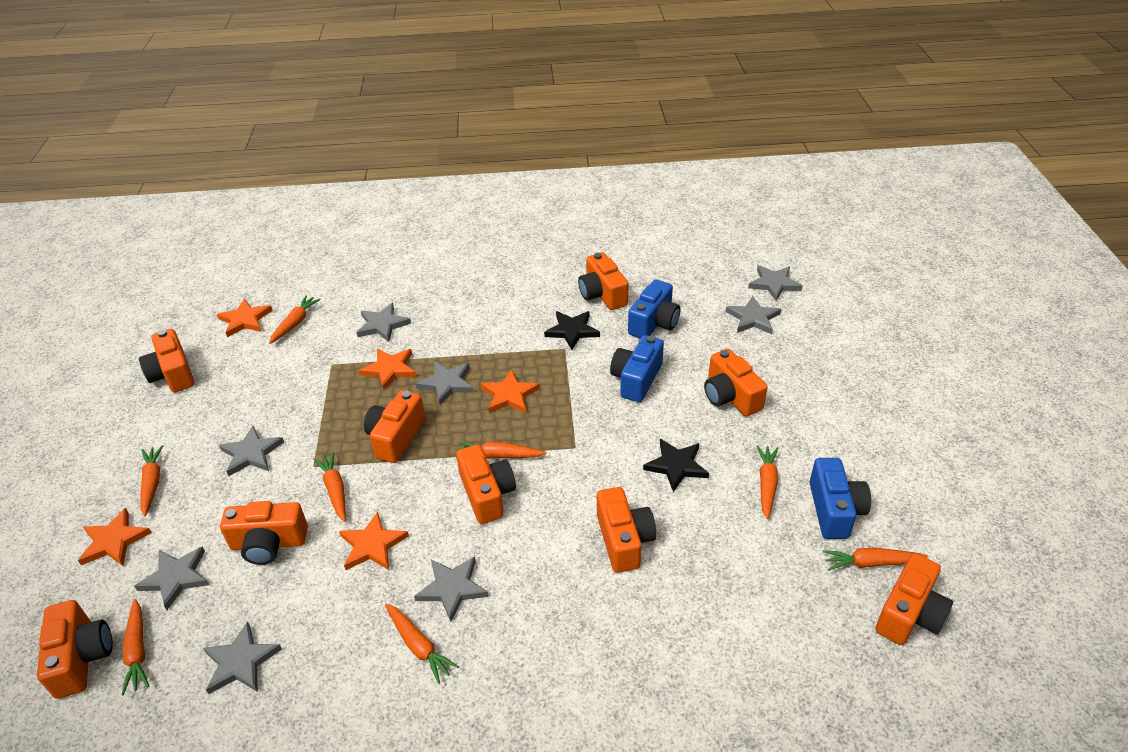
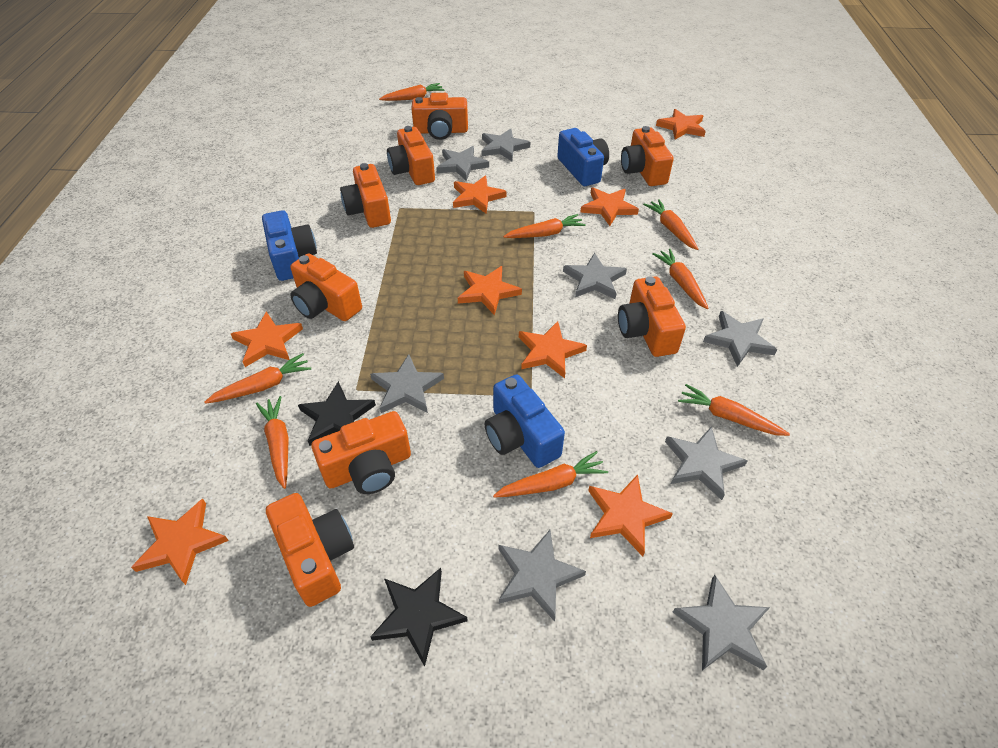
orange camera: [37,600,113,699] [139,329,195,393] [220,501,308,565] [364,390,425,463] [456,444,516,524] [578,253,628,310] [597,487,656,573] [704,349,767,417] [876,553,953,645] = 9 -> [266,493,354,607] [290,254,362,321] [312,411,411,494] [340,163,391,228] [387,126,435,185] [411,93,468,140] [618,276,686,357] [621,126,674,186] = 8
orange star: [78,508,152,566] [217,298,273,337] [339,512,409,570] [359,348,417,390] [481,369,540,413] = 5 -> [131,499,229,585] [231,311,303,367] [453,176,507,214] [458,266,522,316] [519,321,587,378] [580,187,639,226] [588,475,673,556] [656,109,706,140] = 8

